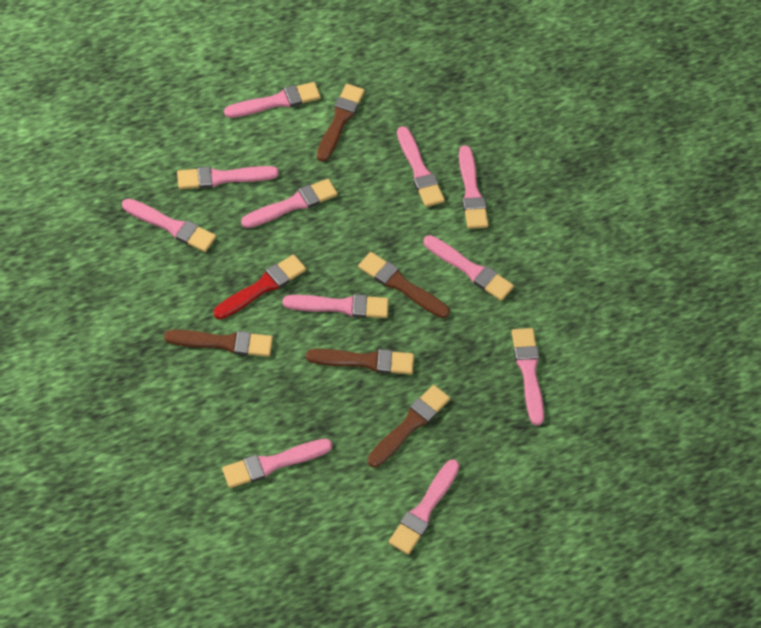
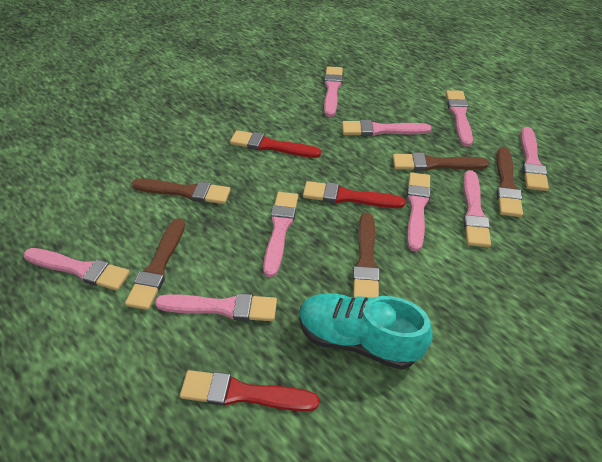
pink brush: [122,199,216,252] [177,166,279,189] [222,439,332,488] [224,82,321,118] [241,179,338,228] [283,294,389,318] [389,459,460,555] [397,126,445,207] [424,235,514,301] [459,145,489,229] [511,328,544,425] = 11 -> [24,248,130,291] [155,293,277,321] [263,192,298,277] [324,66,343,117] [342,120,432,136] [407,172,431,252] [446,90,473,147] [463,170,491,247] [520,127,549,191] = 9
red brush: [214,254,306,319] = 1 -> [180,370,319,411] [230,130,321,158] [303,181,405,208] = 3
turquoise shoe: none = 0 -> [299,293,432,370] = 1

